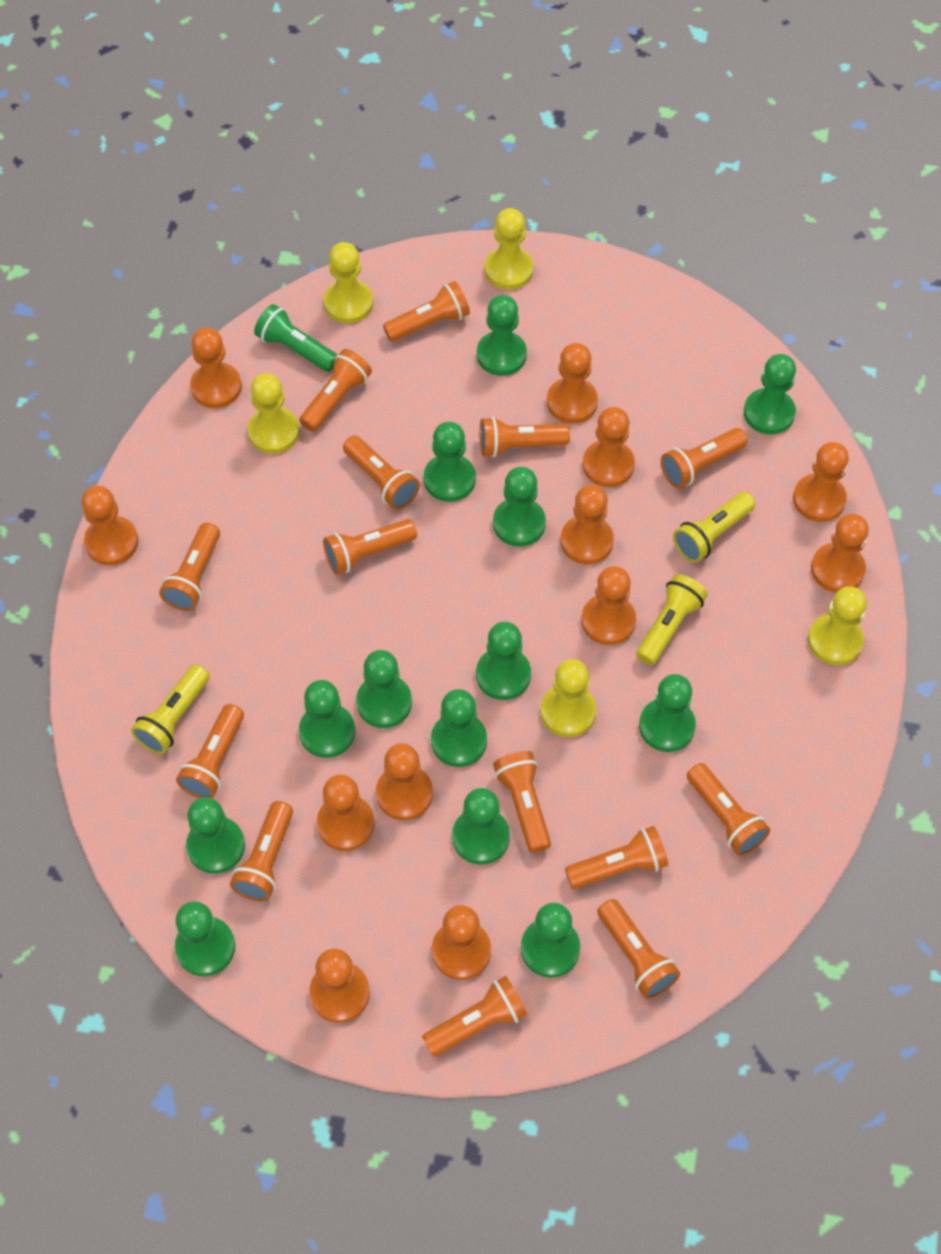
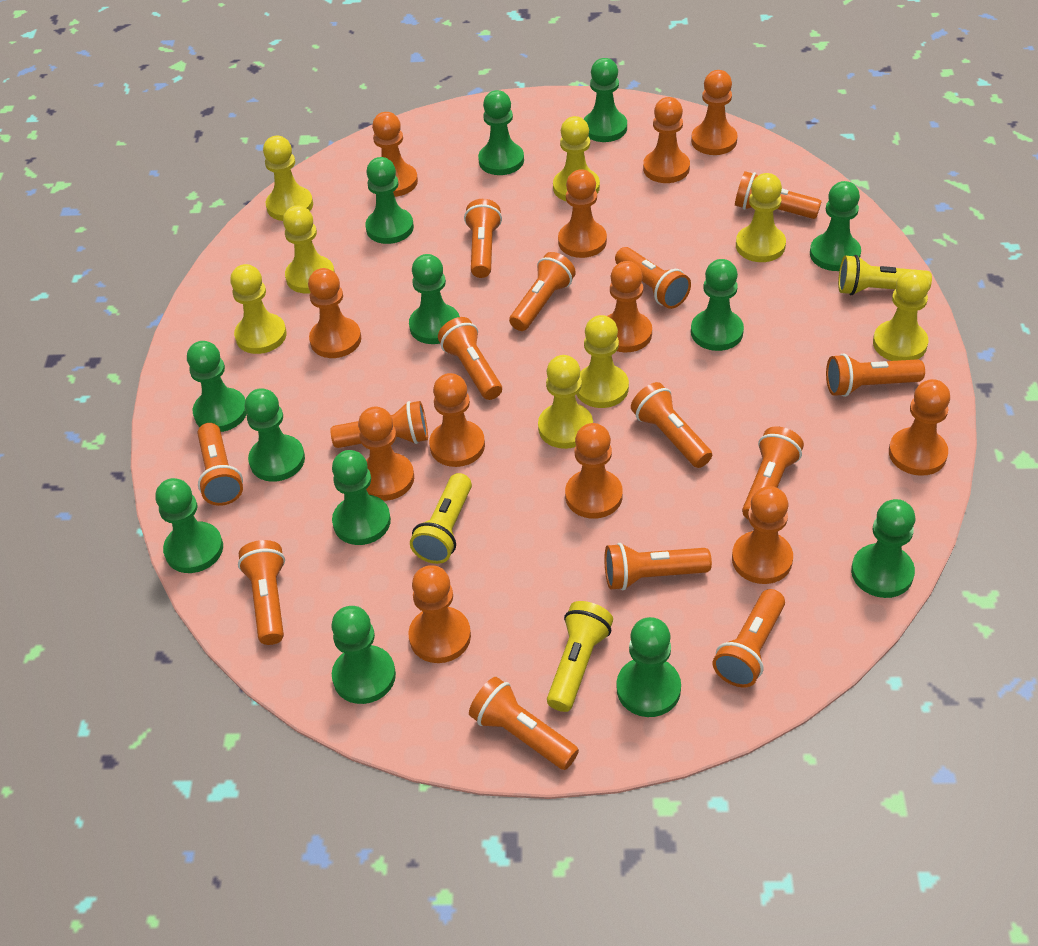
green flashlight: [254,304,337,372] = 1 -> none = 0
yellow pawn: [247,373,300,454] [324,242,373,323] [485,208,534,290] [540,659,597,737] [808,586,867,665] = 5 -> [230,264,287,354] [263,136,313,221] [283,205,335,294] [538,355,593,449] [553,116,600,202] [576,315,629,408] [736,173,786,262] [873,270,930,361] = 8

